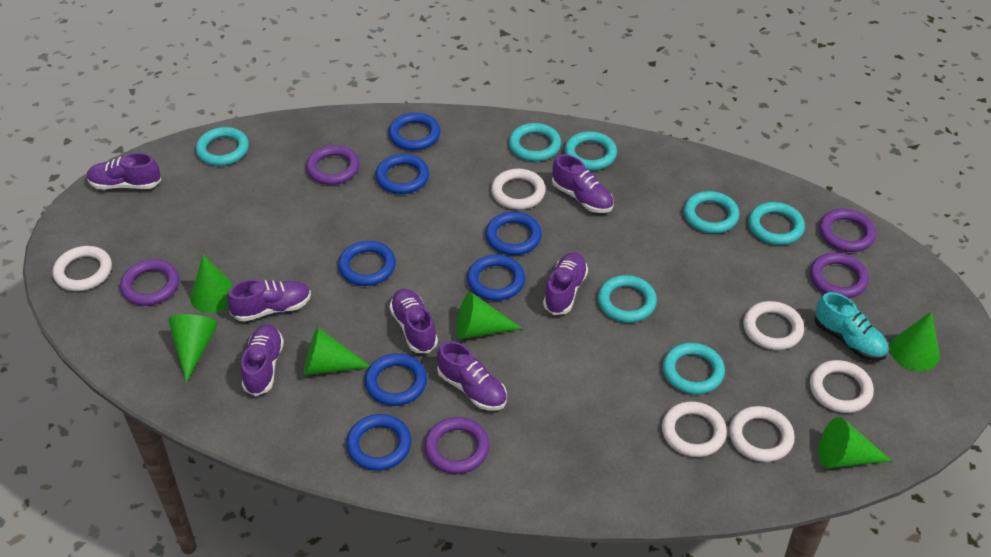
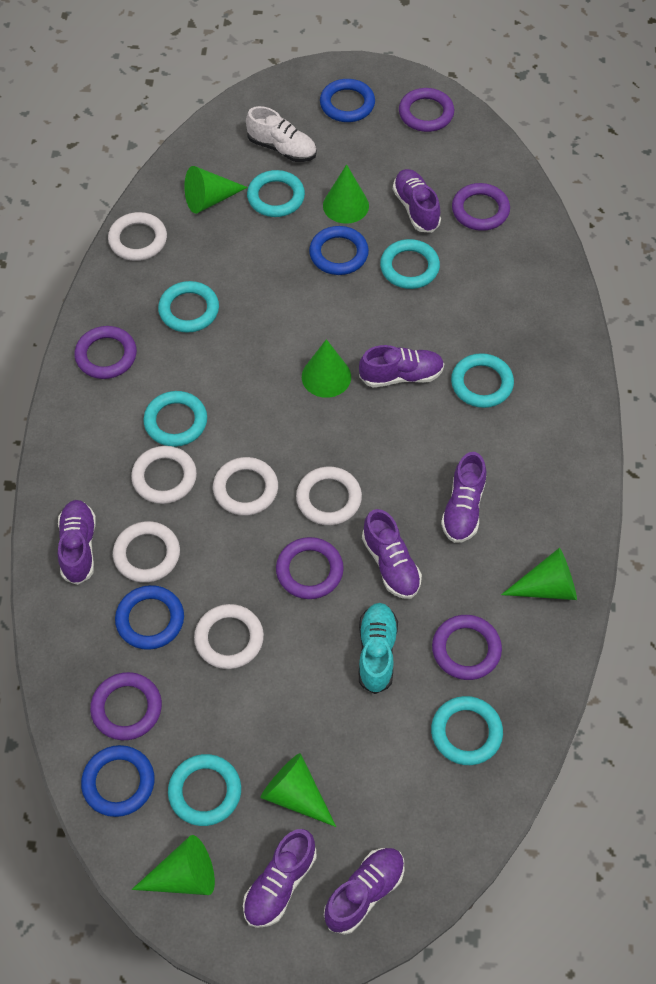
blue ring: [338,241,396,286] [346,414,412,471] [365,353,427,406] [375,154,429,194] [389,112,441,150] [467,255,525,301] [485,212,542,255] = 7 -> [81,745,155,817] [115,585,184,650] [309,226,369,275] [320,79,375,122] = 4
purple ring: [120,259,179,306] [306,145,360,185] [424,417,490,474] [810,253,869,298] [819,209,876,252] = 5 -> [74,326,137,379] [90,672,162,740] [276,537,344,599] [399,88,454,132] [432,615,502,680] [452,183,510,231] = 6
white shoe: none = 0 -> [246,106,317,162] = 1

